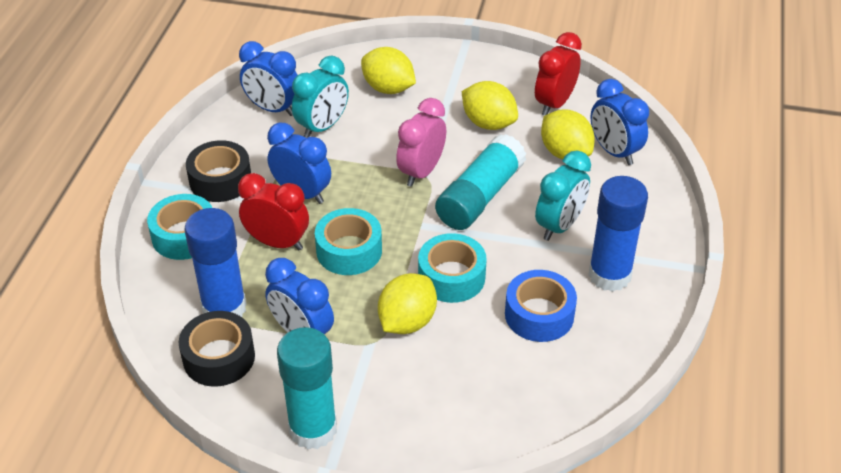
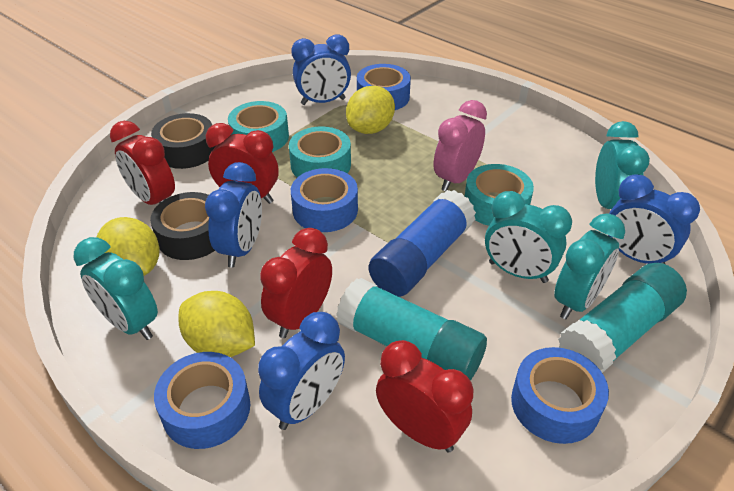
blue glue stick: [185,208,247,317] [588,176,648,292] = 2 -> [369,190,476,297] = 1
blue tape: [505,270,577,342] = 1 -> [154,352,250,449] [291,168,358,232] [357,64,411,110] [511,347,609,444] = 4
red clock: [238,173,309,250] [535,32,582,116] = 2 -> [110,121,175,205] [206,123,278,204] [260,228,332,338] [376,340,473,452] = 4
turquoise clock: [292,56,349,138] [535,150,591,241] = 2 -> [74,237,158,340] [485,191,572,283] [554,213,625,319] [595,121,650,209] = 4
yellow lemon: [361,47,416,94] [378,273,437,334] [462,81,518,130] [541,109,595,160] = 4 -> [97,217,159,276] [179,291,255,357] [346,86,395,134] = 3

